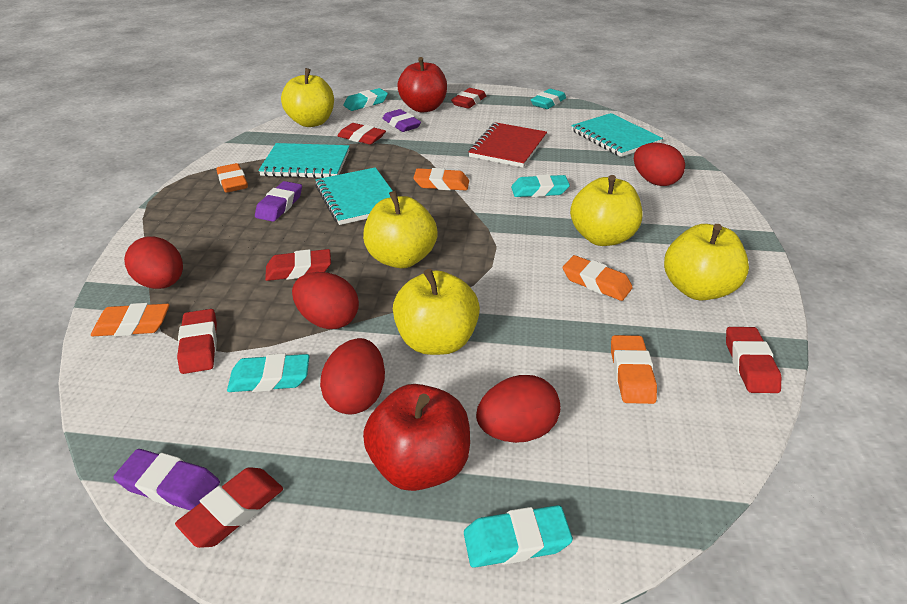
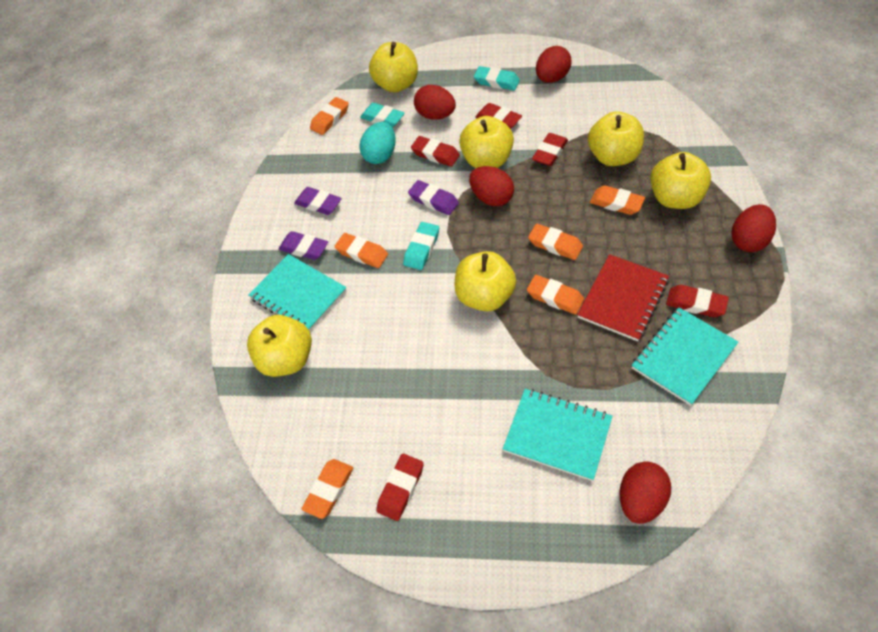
orange eraser: [91,303,169,337] [216,163,248,193] [413,168,469,191] [562,255,633,301] [611,335,657,404] = 5 -> [302,459,353,519] [310,97,349,135] [334,233,388,268] [527,275,584,314] [528,224,583,260] [590,185,645,215] = 6
red apple: [363,384,470,491] [397,57,447,112] = 2 -> none = 0
red eraser: [175,467,283,548] [177,309,217,374] [265,249,331,281] [338,123,386,145] [451,88,486,109] [726,327,781,393] = 6 -> [376,454,424,521] [411,136,460,167] [475,103,522,129] [532,133,568,166] [666,285,729,317] = 5
turquoise egg: none = 0 -> [359,122,396,164] = 1
turquoise eraser: [227,353,309,392] [343,88,388,111] [464,505,573,568] [511,174,570,197] [531,89,566,109] = 5 -> [360,103,405,128] [403,222,439,270] [474,66,520,91] = 3
yellow apple: [281,68,334,127] [363,191,438,268] [393,269,480,355] [570,175,643,246] [664,224,749,300] = 5 -> [247,315,312,377] [369,42,418,93] [455,251,516,311] [459,116,514,168] [588,111,644,166] [650,152,711,209] = 6

